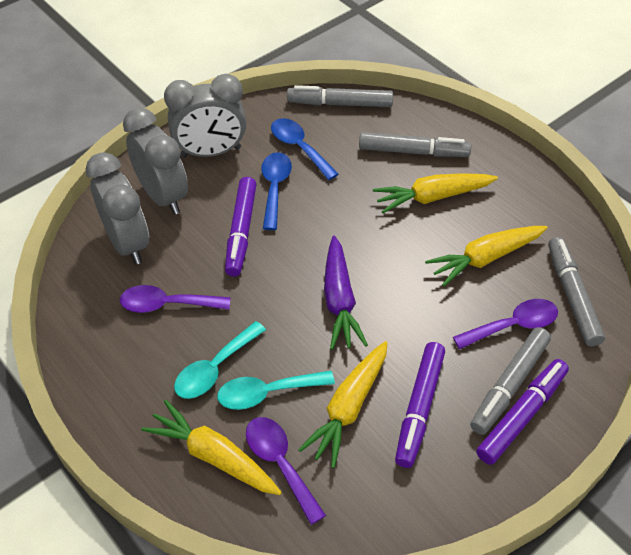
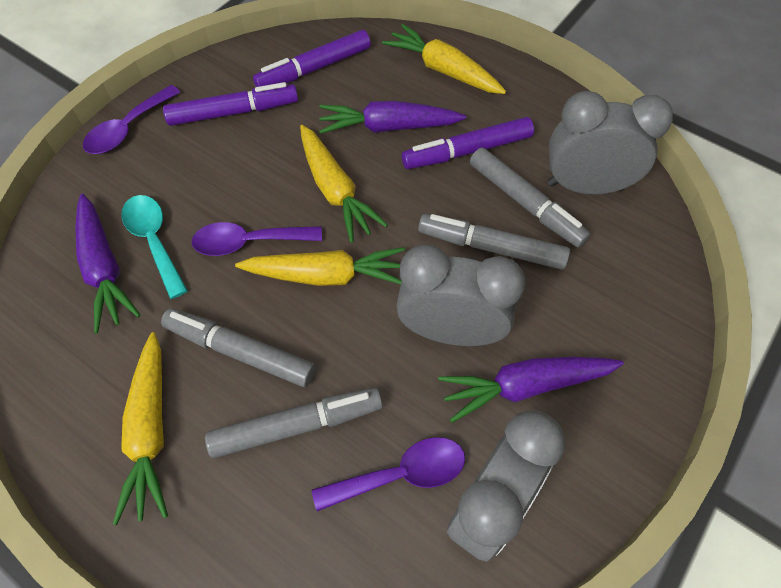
blue spoon: [262,152,292,230] [271,118,339,180] = 2 -> none = 0
purple carrot: [324,236,368,350] = 1 -> [75,194,140,333] [319,101,466,134] [438,357,624,423] = 3
turquoise spoon: [174,321,266,399] [217,371,335,410] = 2 -> [121,195,188,299] = 1

